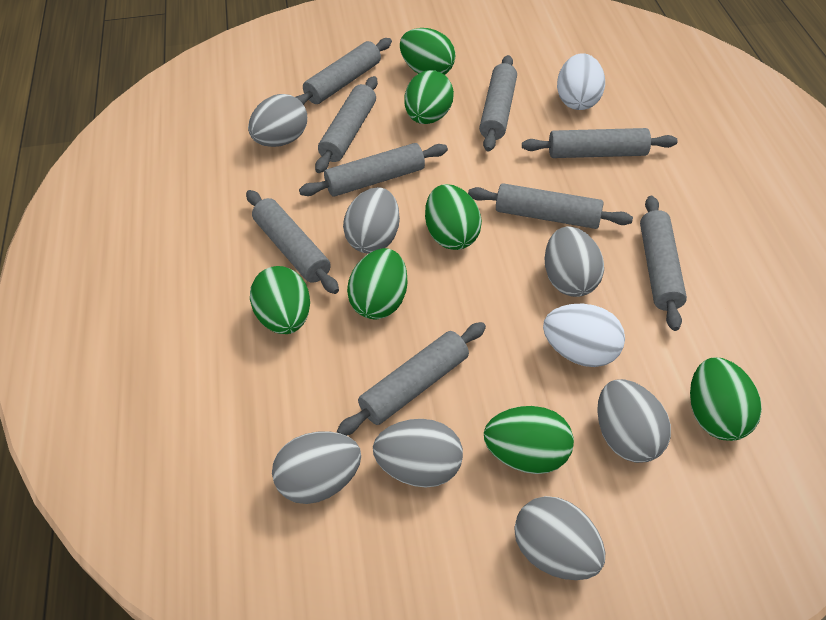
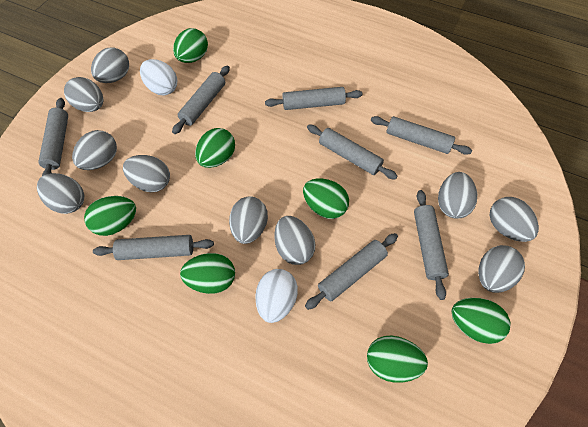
grey egg: [248,94,307,147] [272,431,361,504] [343,187,400,254] [373,419,463,488] [514,496,605,580] [544,226,604,297] [597,379,671,463] = 7 -> [37,173,84,214] [64,77,103,112] [72,130,117,170] [91,47,129,83] [123,155,170,192] [229,196,268,244] [274,216,315,265] [438,172,477,219] [478,245,525,293] [490,197,539,242] = 10
grey rolling pin: [246,190,339,294] [296,38,392,105] [299,143,448,197] [315,76,378,173] [337,322,486,436] [468,183,633,229] [479,55,517,151] [522,128,678,158] [640,196,687,331] = 9 -> [38,98,68,176] [93,235,214,260] [172,65,230,134] [265,87,363,110] [305,233,398,310] [307,125,398,180] [371,116,472,155] [414,190,449,300] = 8

